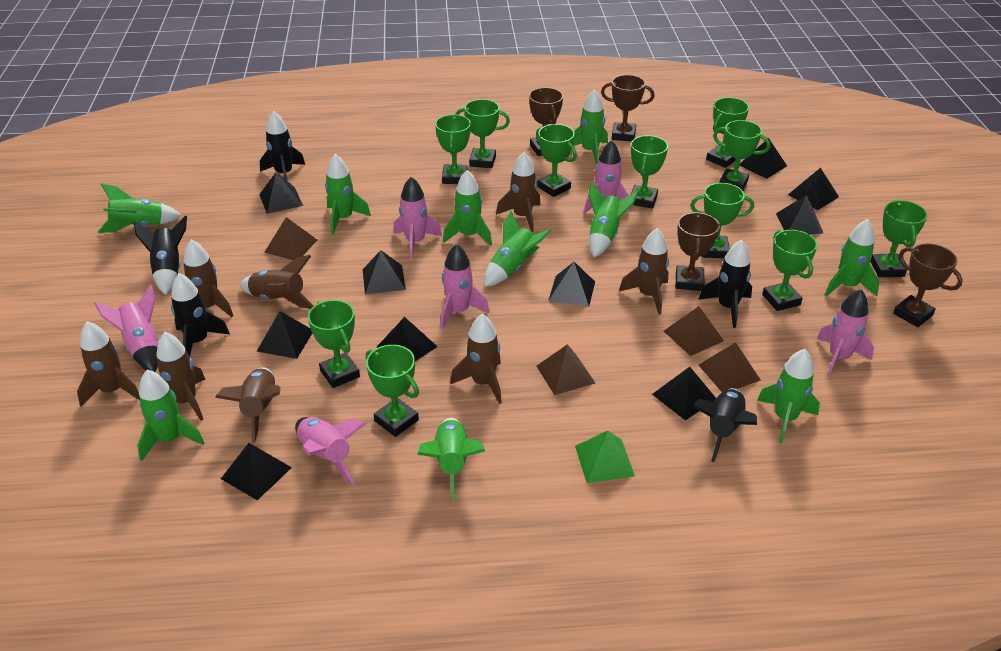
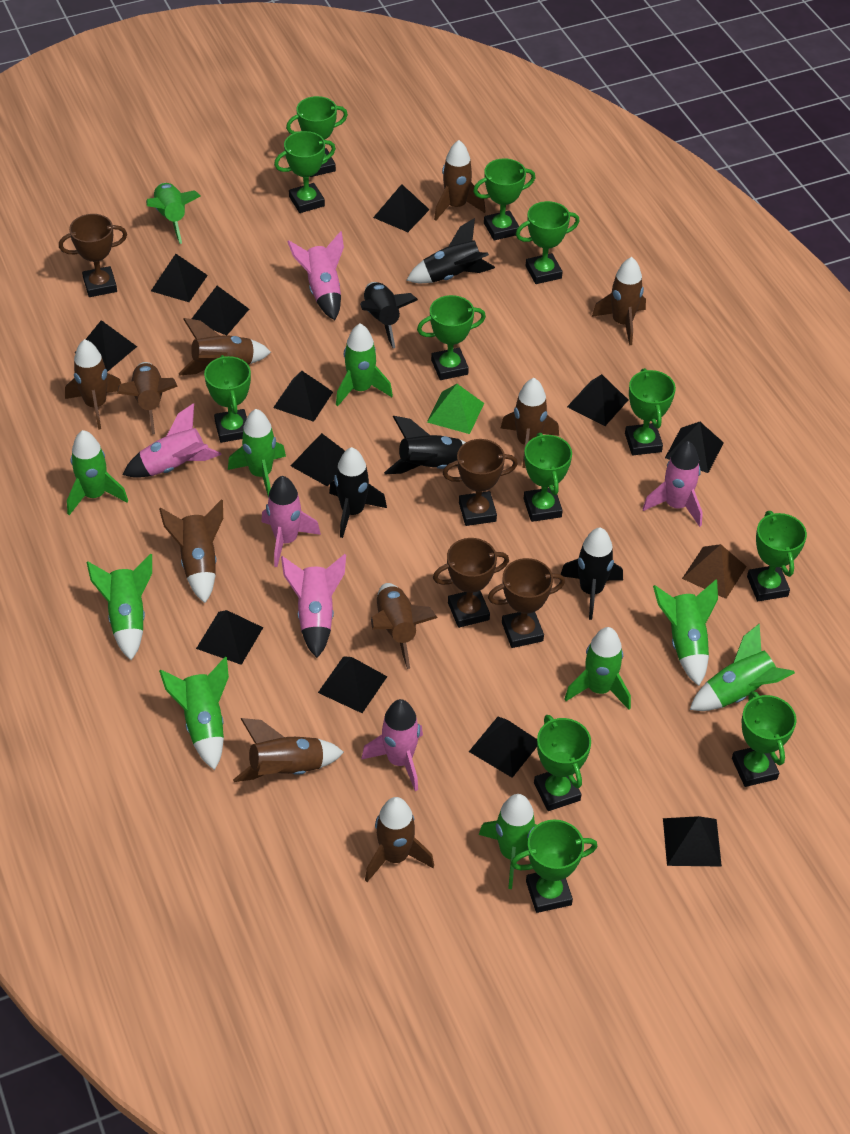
black pyramid: [221,443,292,500] [257,311,312,359] [259,172,303,214] [362,250,406,294] [377,317,438,361] [548,262,595,307] [652,367,716,421] [739,138,787,179] [776,195,824,234] [788,168,839,210] = 10 -> [75,320,137,372] [151,254,208,302] [192,286,249,335] [196,610,263,665] [273,371,333,422] [291,433,345,486] [318,656,387,713] [373,184,430,232] [469,717,537,778] [567,374,628,426] [663,816,722,867] [665,422,724,473] = 12
brown pyramid: [265,217,317,260] [536,344,595,395] [664,306,724,356] [698,342,761,392] = 4 -> [682,544,747,599] = 1
brown rocket: [77,321,140,406] [156,332,206,421] [183,239,233,317] [215,367,281,443] [240,255,314,309] [450,314,502,404] [496,152,541,232] [619,228,669,315] = 8 -> [65,339,121,430] [117,362,178,434] [159,500,223,603] [179,318,271,376] [233,718,344,782] [365,797,434,882] [371,583,438,669] [434,140,486,221] [501,378,559,468] [592,257,646,345] = 10
green trophy: [308,300,360,388] [366,345,419,437] [435,114,471,184] [455,99,510,168] [536,124,577,197] [631,135,668,208] [690,183,754,258] [706,97,749,168] [713,120,770,190] [762,230,817,311] [871,200,928,277] = 11 -> [204,355,251,443] [274,131,336,213] [286,96,348,177] [417,295,486,380] [473,158,535,241] [511,820,598,913] [516,201,580,284] [524,433,572,522] [534,715,591,811] [625,368,676,455] [732,691,797,787] [747,511,807,601] = 12

